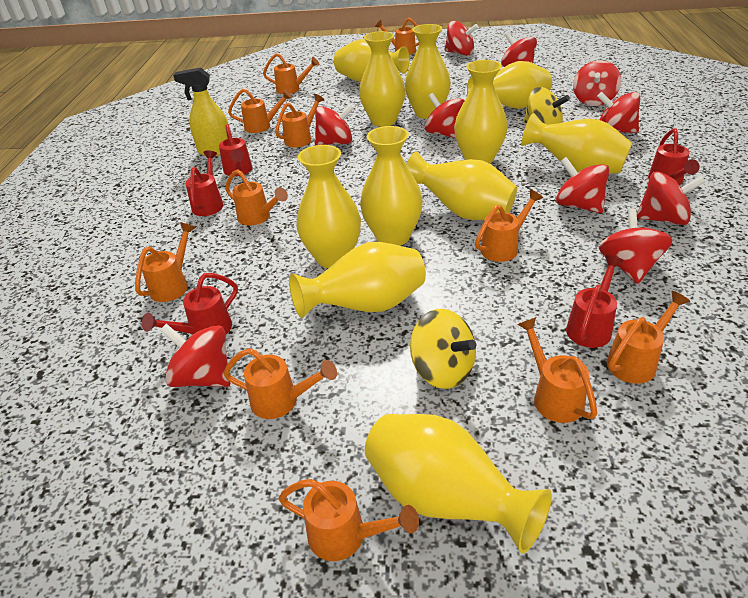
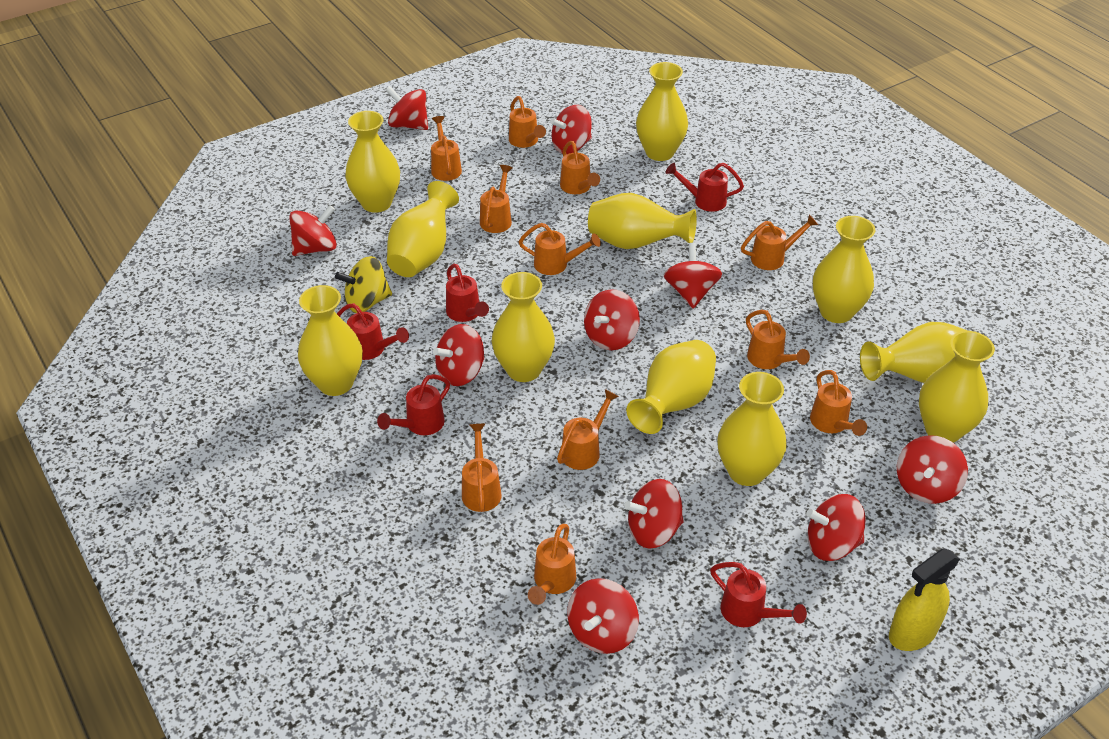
yellow spinning top: [410,309,476,389] [523,87,570,125] = 2 -> [335,256,392,313] = 1

